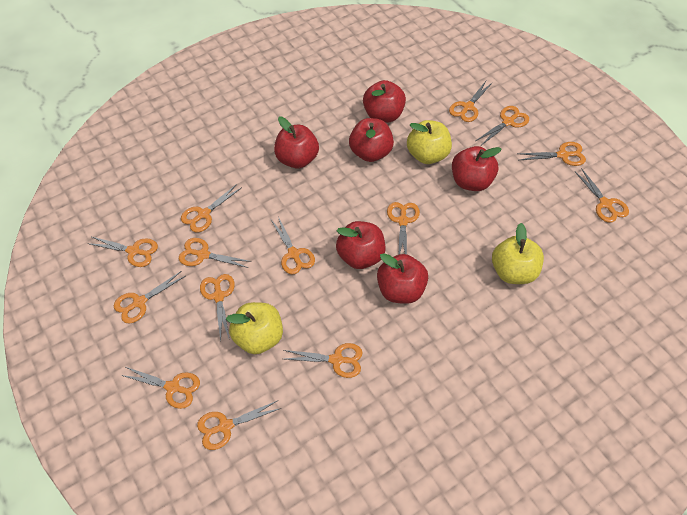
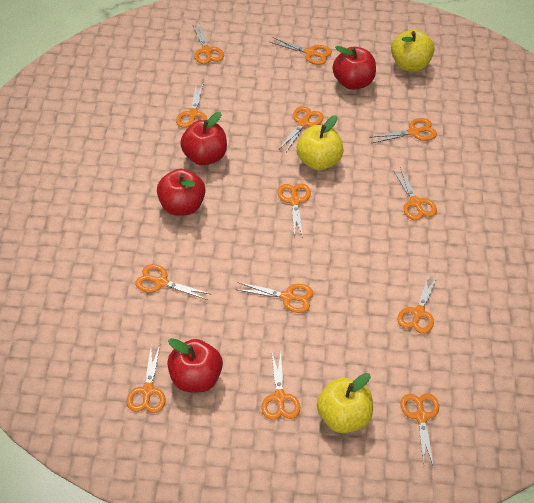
orange scissors: [87,237,158,267] [114,271,185,323] [121,367,200,409] [179,238,251,268] [181,184,241,232] [197,400,281,450] [200,274,235,342] [271,217,315,275] [283,343,363,378] [387,202,420,254] [449,81,493,122] [476,106,529,145] [518,142,586,166] [574,168,629,223] = 14 -> [127,345,165,413] [135,264,210,300] [176,83,208,128] [192,23,224,64] [235,282,313,313] [262,352,300,420] [270,37,332,65] [278,183,311,238] [279,106,324,152] [369,118,437,143] [393,167,437,220] [397,273,438,334] [401,393,439,467] = 13
red apple: [274,117,319,168] [336,221,385,269] [349,118,394,162] [363,80,406,123] [377,253,428,304] [452,146,501,191] = 6 -> [157,169,206,216] [167,338,223,392] [180,112,227,166] [333,46,376,90] = 4

